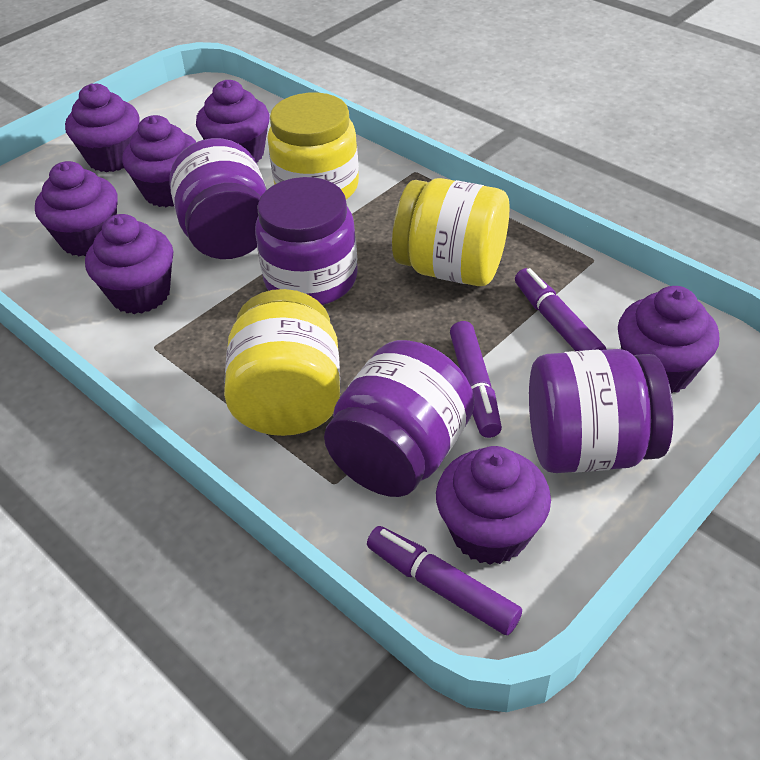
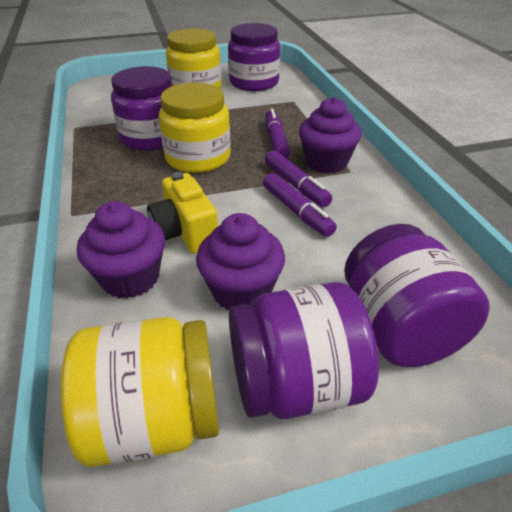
purple cupcake: [35,161,118,256] [65,83,140,172] [85,214,173,314] [122,115,196,207] [196,80,270,163] [436,446,551,565] [618,286,720,394] = 7 -> [77,201,165,299] [196,213,285,310] [299,97,362,174] = 3
yellow camera: none = 0 -> [147,172,218,254] = 1

